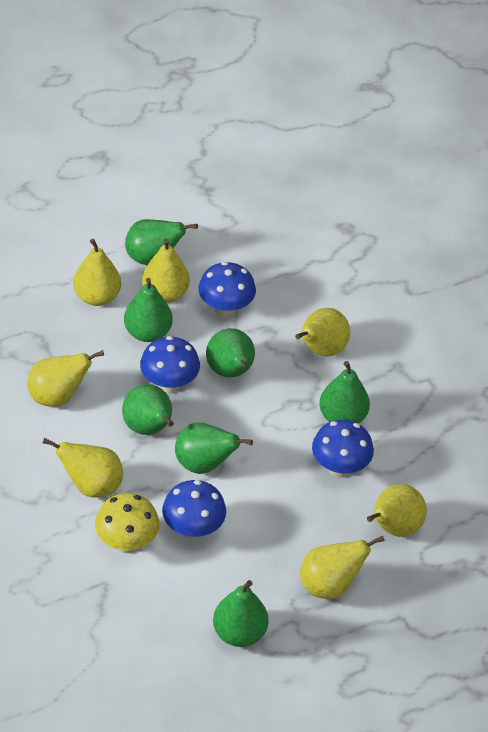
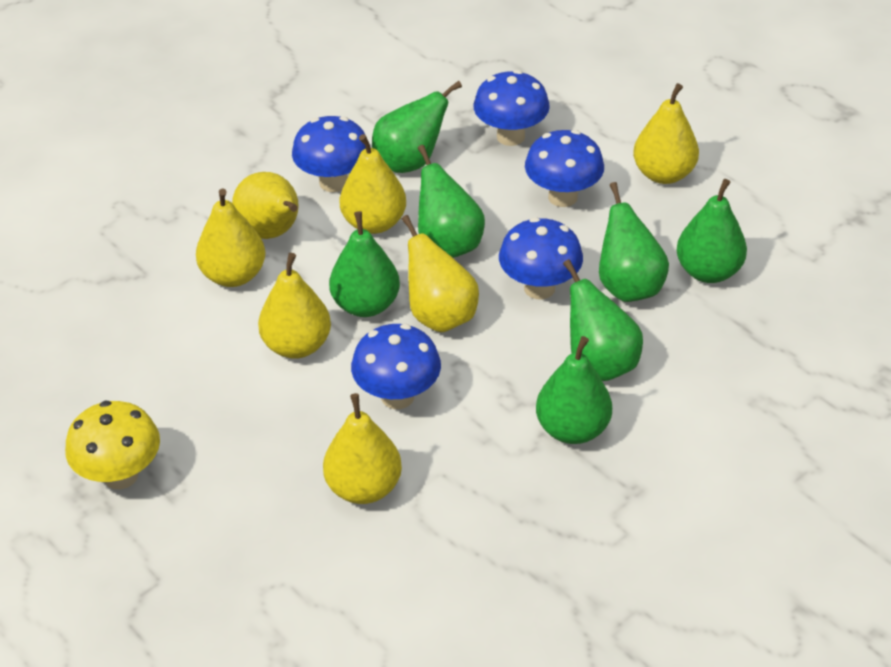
blue mushroom: [140,336,200,393] [162,480,226,540] [198,262,256,317] [312,420,374,478] = 4 -> [292,116,366,192] [351,324,441,409] [473,70,550,146] [499,217,583,300] [525,130,604,207] = 5

